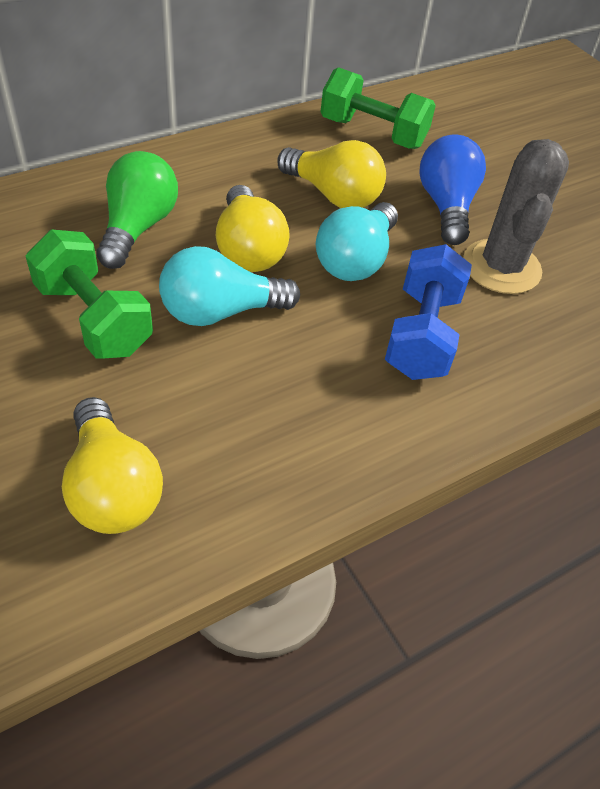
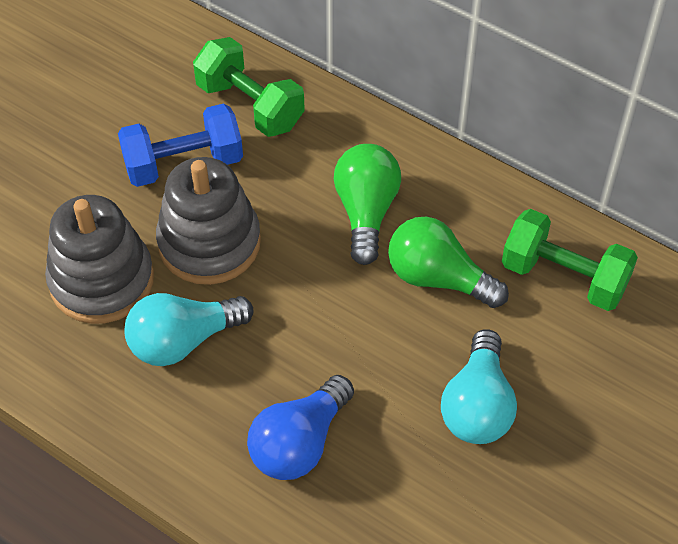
green light bulb: [96,151,178,269] = 1 -> [334,144,401,265] [388,217,509,308] = 2
grey cactus: [463,139,569,294] = 1 -> none = 0
grey stacking toy: none = 0 -> [45,195,154,324] [156,157,261,285] = 2
yellow light bulb: [62,397,163,534] [216,185,290,272] [277,140,386,208] = 3 -> none = 0

